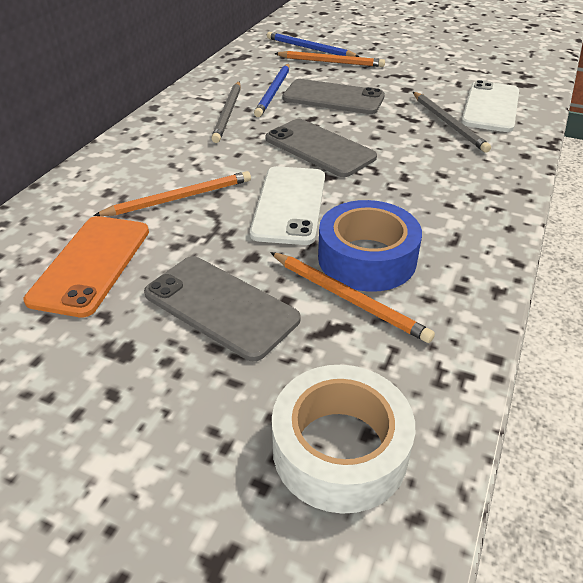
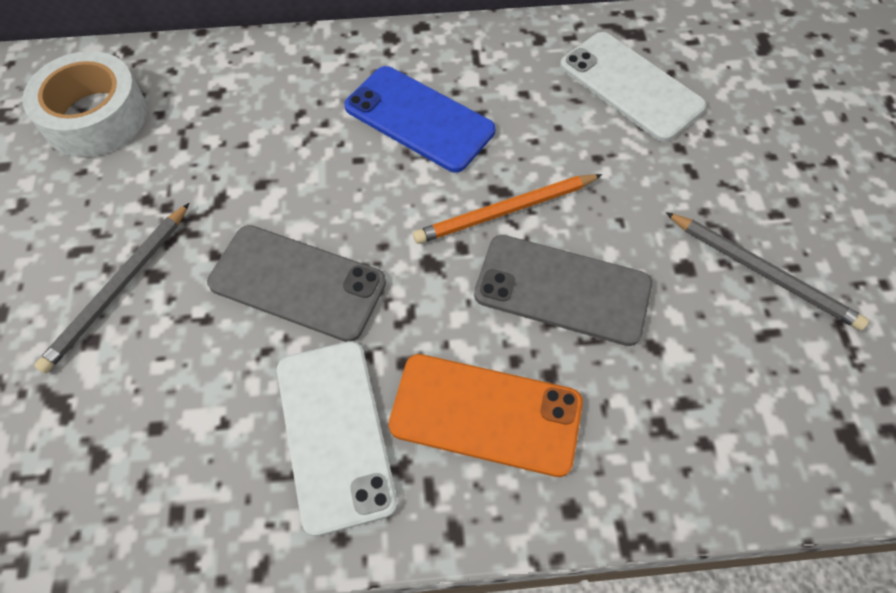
blue pencil: [254,64,290,117] [267,32,360,57] = 2 -> none = 0
blue phone: none = 0 -> [344,66,496,173] = 1
blue tape: [318,200,422,292] = 1 -> none = 0
grey phone: [144,256,301,361] [265,119,377,177] [282,79,385,114] = 3 -> [207,225,386,342] [474,235,652,346] = 2
orange pencil: [93,171,251,216] [270,252,435,343] [274,51,385,67] = 3 -> [413,174,602,244] = 1

